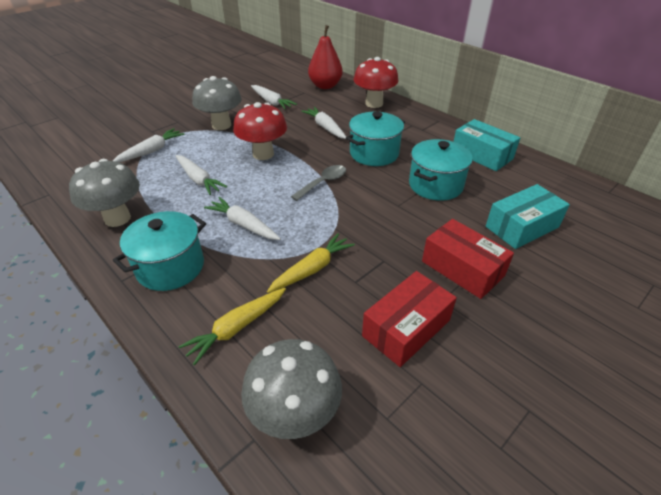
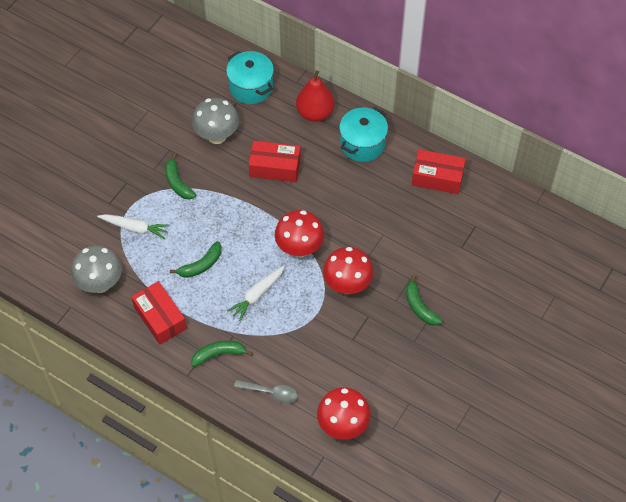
green banana: none = 0 -> [165,153,196,200] [170,241,222,278] [191,340,253,367] [406,275,442,326] = 4
grey mushroom: [69,159,140,227] [192,76,242,130] [241,339,342,439] = 3 -> [71,245,122,293] [192,98,239,144] = 2
red box: [362,271,457,367] [422,219,514,299] = 2 -> [131,281,187,345] [249,141,301,182] [412,149,466,194] = 3
red mushroom: [233,102,287,160] [354,57,399,108] = 2 -> [275,210,324,257] [317,387,371,440] [323,247,374,294] = 3
turquoise box: [453,119,520,171] [486,184,570,249] = 2 -> none = 0
turquoise pot: [113,211,206,291] [346,112,405,166] [409,139,473,201] = 3 -> [226,51,274,104] [339,107,388,162] = 2
white carrot: [113,128,185,162] [176,155,227,195] [204,197,281,240] [251,85,297,110] [301,107,346,139] = 5 -> [97,214,170,239] [227,266,285,321] = 2
yellow carrot: [178,288,286,365] [267,233,355,293] = 2 -> none = 0

